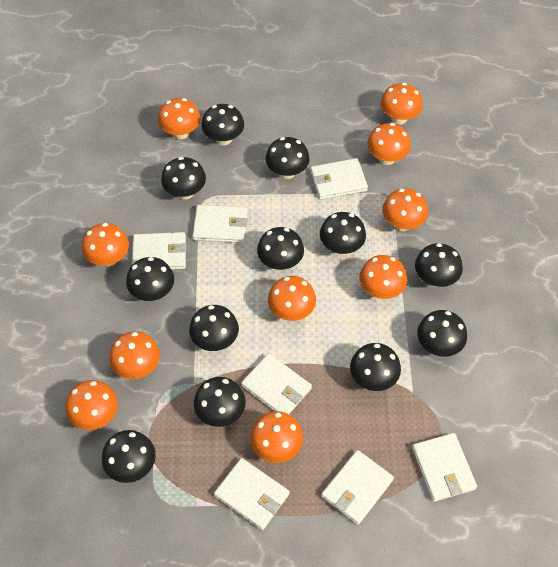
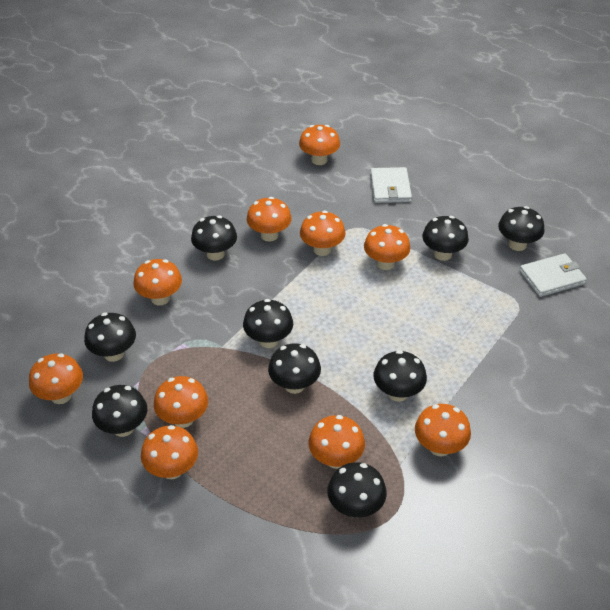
black mushroom: [102,430,156,483] [126,257,174,301] [161,157,206,200] [189,305,239,351] [194,377,246,427] [201,104,244,145] [257,227,304,270] [266,137,310,179] [320,212,366,255] [350,343,401,391] [415,243,463,287] [417,310,467,357] = 12 -> [84,313,136,362] [92,385,147,437] [191,215,237,261] [243,299,293,348] [268,343,321,394] [327,462,387,518] [374,350,427,402] [422,216,469,261] [498,206,544,251] = 9
white wallet: [132,232,186,270] [193,205,248,243] [214,458,290,530] [241,353,312,414] [311,158,368,200] [321,450,394,525] [412,433,477,502] = 7 -> [370,167,412,203] [519,253,587,297] = 2

